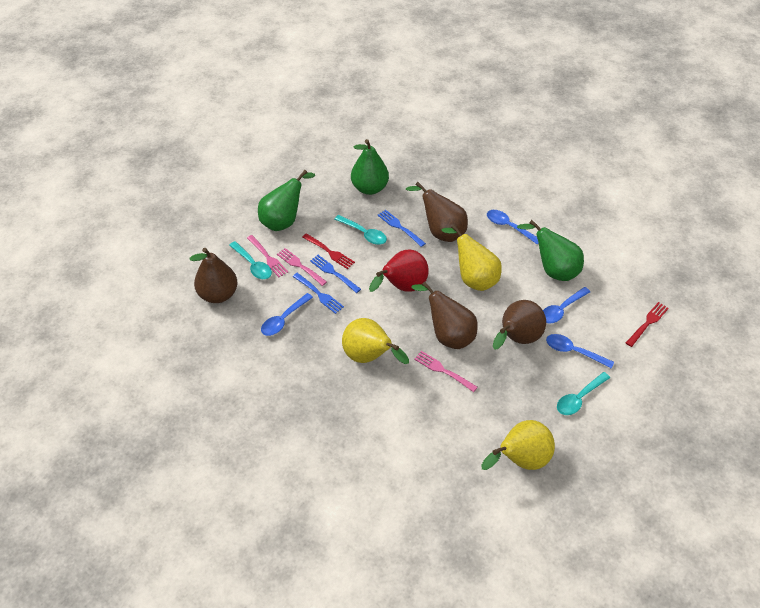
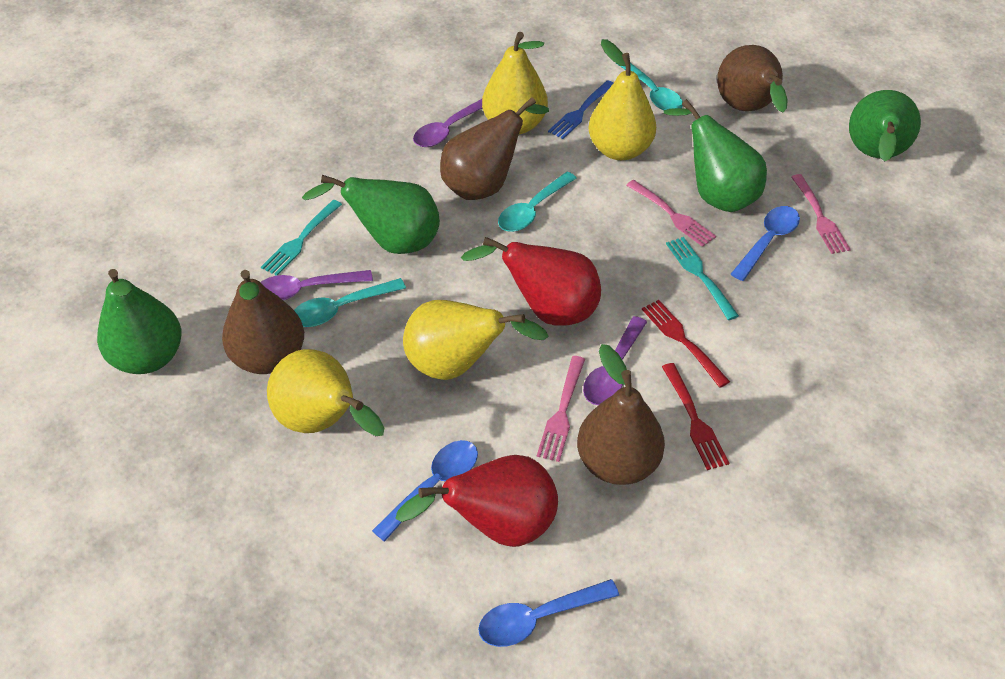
blue fork: [293,273,344,314] [310,255,361,293] [378,210,426,247] = 3 -> [548,80,613,139] = 1
blue spoon: [261,293,313,336] [487,210,539,245] [543,287,590,324] [546,334,614,369] = 4 -> [372,440,478,542] [478,579,619,647] [731,206,800,281] = 3
green pear: [258,170,315,231] [351,139,389,195] [517,220,584,281] = 3 -> [97,269,181,374] [302,175,440,254] [664,99,767,212] [849,90,921,161] = 4
purple spoon: none = 0 -> [260,270,373,301] [413,99,483,147] [583,316,647,405] = 3
red pear: [369,250,429,292] = 1 -> [395,455,558,547] [461,237,601,326] = 2
turquoise fork: none = 0 -> [261,200,342,276] [666,237,739,320] = 2
yellow pear: [342,318,409,364] [441,225,502,291] [481,420,555,470] = 3 -> [267,349,384,436] [403,300,549,380] [482,32,548,134] [589,39,656,160] = 4

